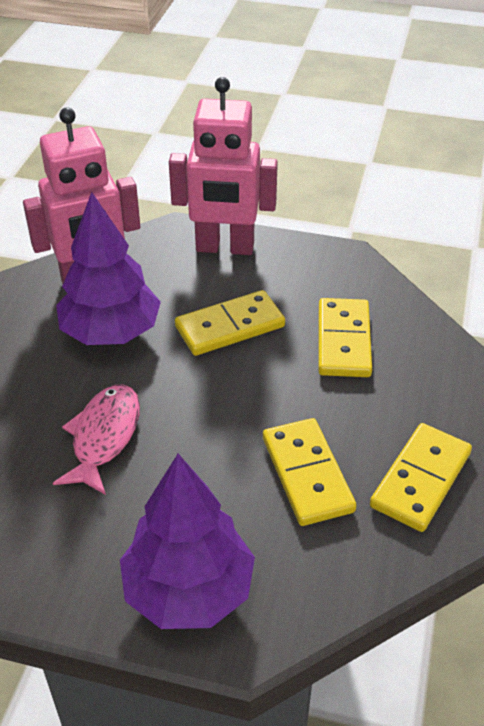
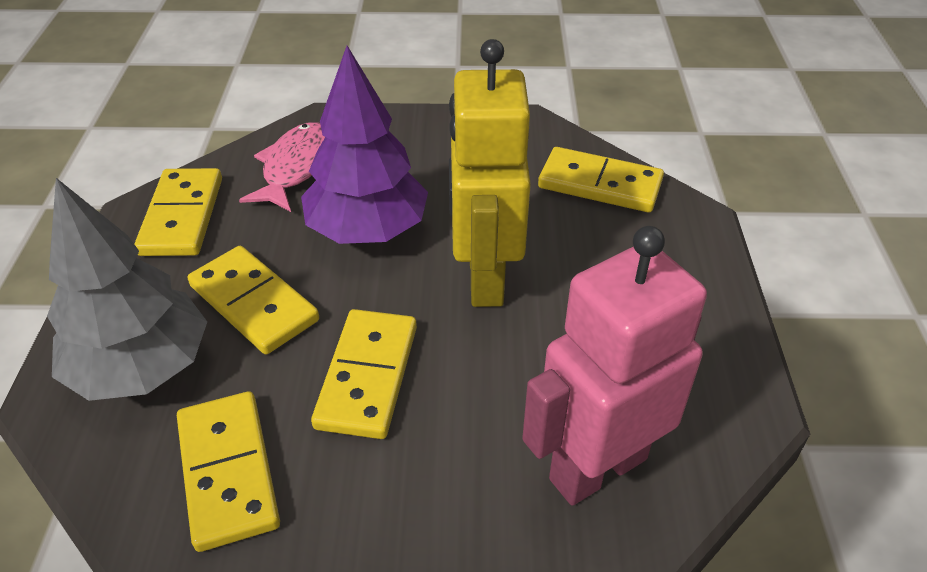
grey tree: none = 0 -> [47,178,207,401] = 1
pink robot: [23,107,140,293] [169,77,278,255] = 2 -> [522,226,707,506] = 1
purple tree: [56,192,161,345] [120,454,255,629] = 2 -> [301,46,428,244] = 1
yellow domino: [175,290,285,356] [263,418,356,526] [318,298,372,377] [370,423,472,532] = 4 -> [134,168,222,256] [177,391,280,552] [188,246,319,354] [311,309,417,439] [538,147,664,212] = 5
yellow robot: none = 0 -> [449,39,531,307] = 1

